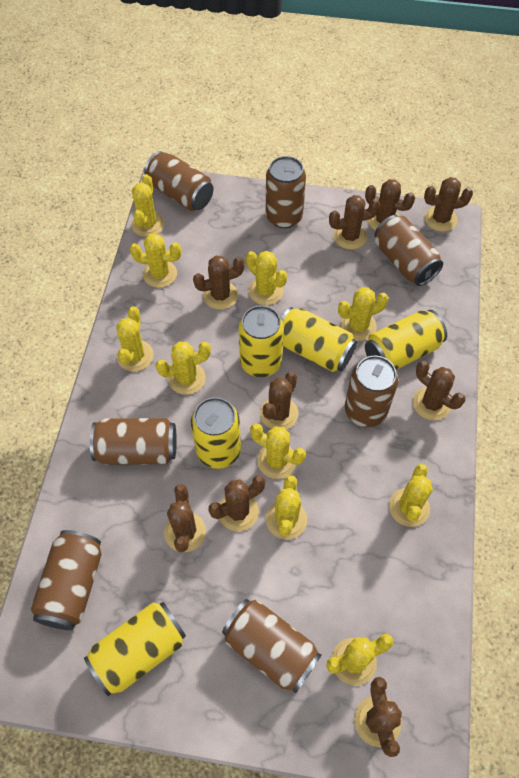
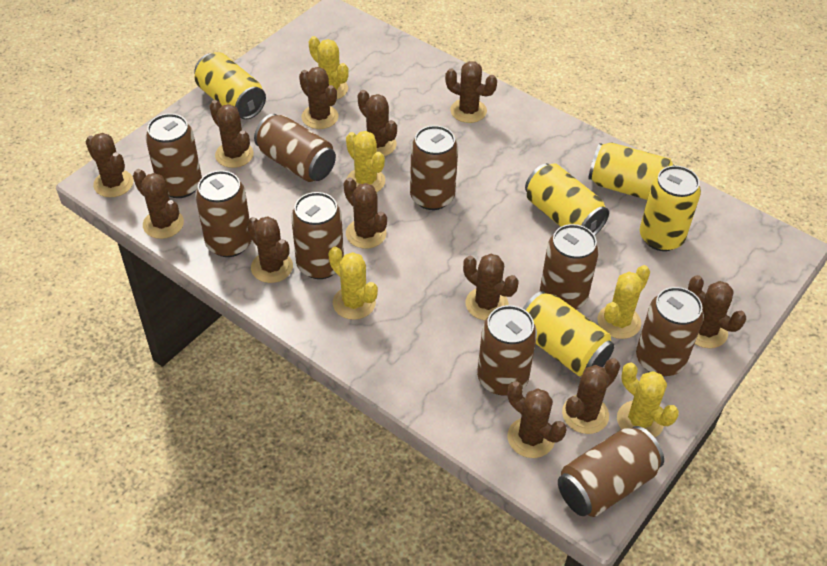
brown cactus: [164,484,206,552] [193,256,245,310] [208,475,265,531] [260,372,298,429] [329,195,380,250] [354,677,402,757] [365,179,415,231] [413,361,465,420] [424,177,473,232] = 9 -> [86,133,134,197] [133,169,184,239] [210,100,254,168] [247,216,293,283] [299,67,338,129] [344,177,387,249] [358,90,397,156] [445,61,497,123] [463,254,518,320] [507,381,567,458] [562,358,620,434] [688,275,746,348] = 12
brown can: [30,530,101,630] [90,418,177,465] [144,151,214,211] [222,599,321,694] [266,156,306,228] [345,356,398,427] [375,215,443,286] = 7 -> [145,113,202,198] [195,170,252,257] [254,114,336,182] [291,192,344,279] [410,125,458,210] [477,305,537,396] [540,224,599,309] [558,426,664,517] [636,287,704,376] = 9
yellow cactus: [116,306,154,372] [130,233,181,288] [131,174,165,237] [156,342,211,395] [246,251,287,305] [250,423,306,479] [266,475,307,539] [326,634,394,686] [338,287,389,341] [389,464,433,527] = 10 -> [309,36,349,99] [328,247,378,320] [346,131,385,193] [597,265,650,339] [617,363,679,437] = 5

